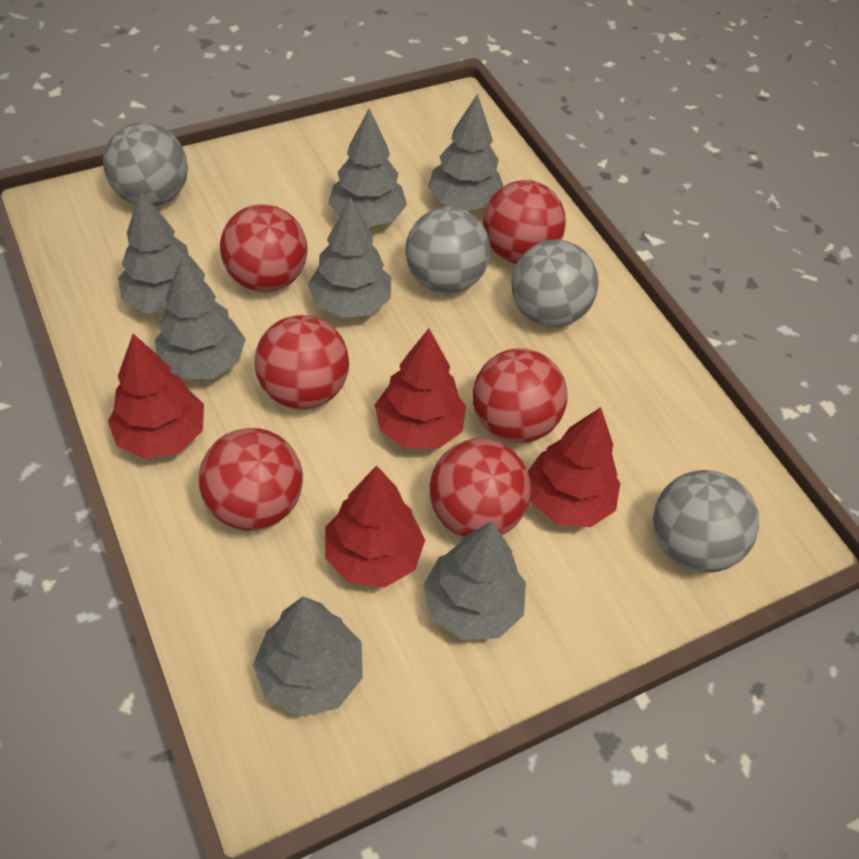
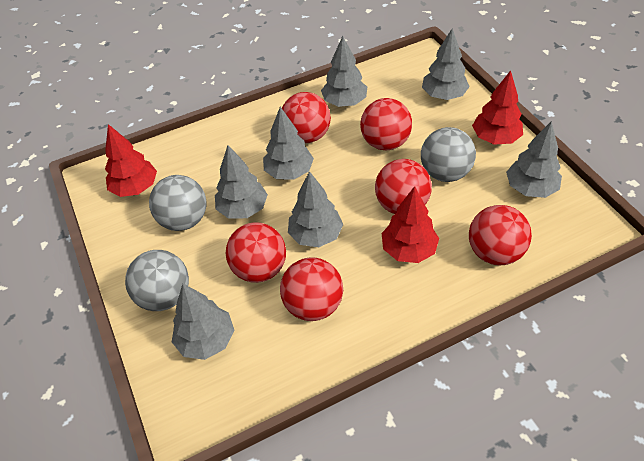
grey ball: [103,123,188,206] [405,207,490,294] [511,240,599,327] [653,470,759,573] = 4 -> [125,250,189,311] [149,175,206,231] [421,127,476,182] = 3
red tree: [108,334,204,459] [325,466,425,588] [375,329,466,449] [528,407,620,527] = 4 -> [105,124,157,197] [382,186,439,263] [472,70,523,145] = 3

